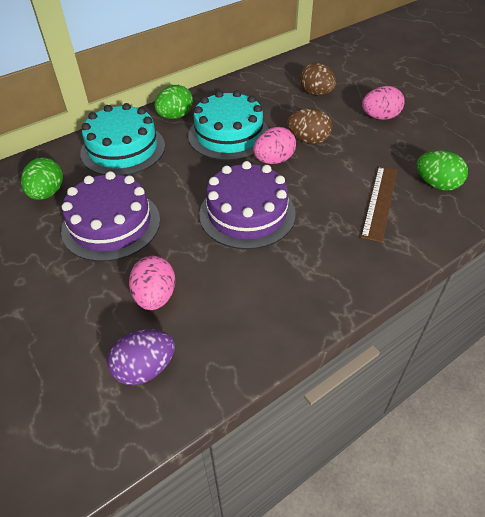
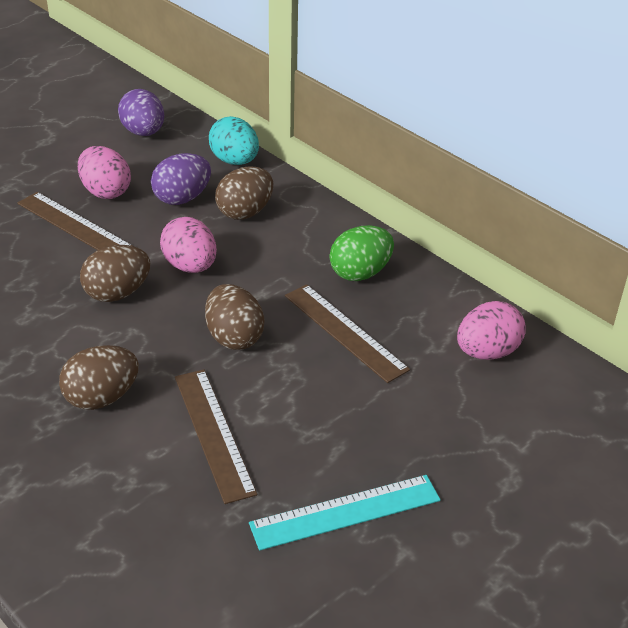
brown egg: [287,108,332,144] [300,62,336,95] = 2 -> [59,345,139,410] [80,245,150,302] [205,284,265,350] [215,166,273,220] = 4
brown ruler: [361,166,397,243] = 1 -> [17,192,133,250] [175,370,257,504] [285,284,410,383] = 3
green egg: [21,158,63,200] [154,85,193,119] [416,150,468,191] = 3 -> [329,225,394,281] = 1
purple cake: [61,171,160,262] [199,161,296,249] = 2 -> none = 0
purple egg: [107,329,175,385] = 1 -> [118,89,164,136] [151,153,211,205] = 2
turquoise cake: [80,103,165,176] [188,90,269,161] = 2 -> none = 0
turquoise egg: none = 0 -> [209,116,259,165] = 1
turquoise ruler: none = 0 -> [249,475,441,551] = 1

